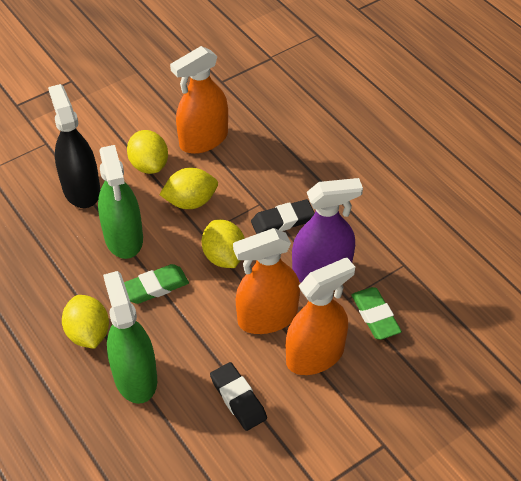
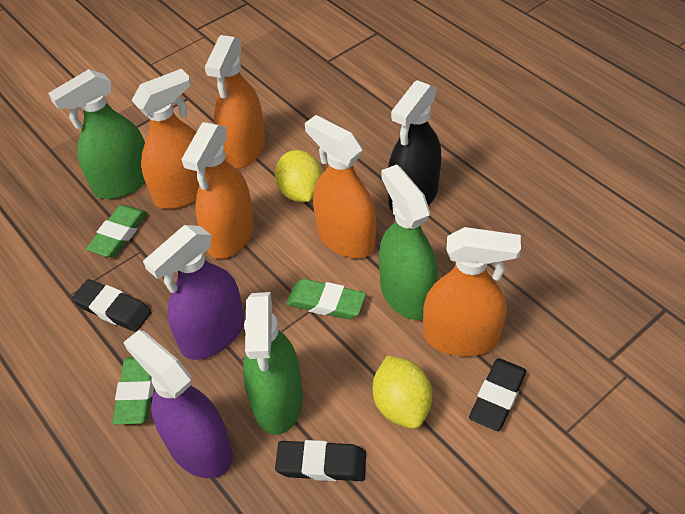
black eraser: [210,362,267,431] [251,199,315,234] = 2 -> [72,279,151,332] [275,440,366,481] [469,358,526,431] = 3
green eraser: [124,264,189,304] [352,287,402,340] = 2 -> [86,205,148,257] [113,356,154,424] [286,279,366,320] = 3
green spray bottle: [98,145,143,259] [103,271,157,404] = 2 -> [48,69,145,199] [243,292,303,435] [379,164,438,320] = 3
orange spray bottle: [170,46,228,154] [233,228,300,334] [286,257,355,375] = 3 -> [132,69,199,209] [181,122,254,259] [205,35,265,169] [305,115,376,258] [423,227,521,356] = 5
purple spray bottle: [292,178,363,282] = 1 -> [123,330,233,478] [143,225,244,360] = 2
yellow lemon: [62,295,109,349] [127,130,168,174] [159,168,218,209] [202,220,245,268] = 4 -> [275,150,323,202] [373,356,432,429] = 2

